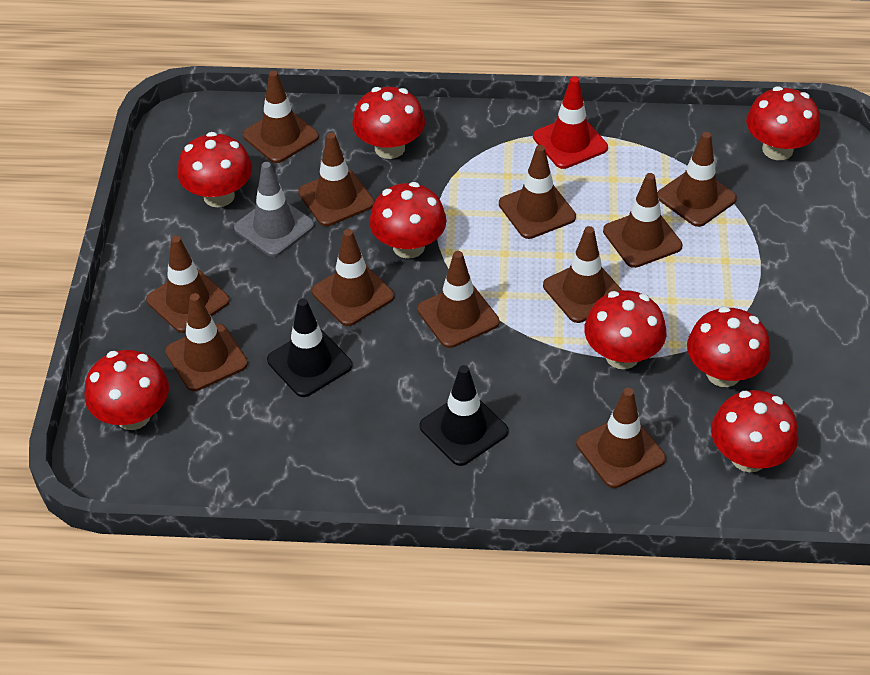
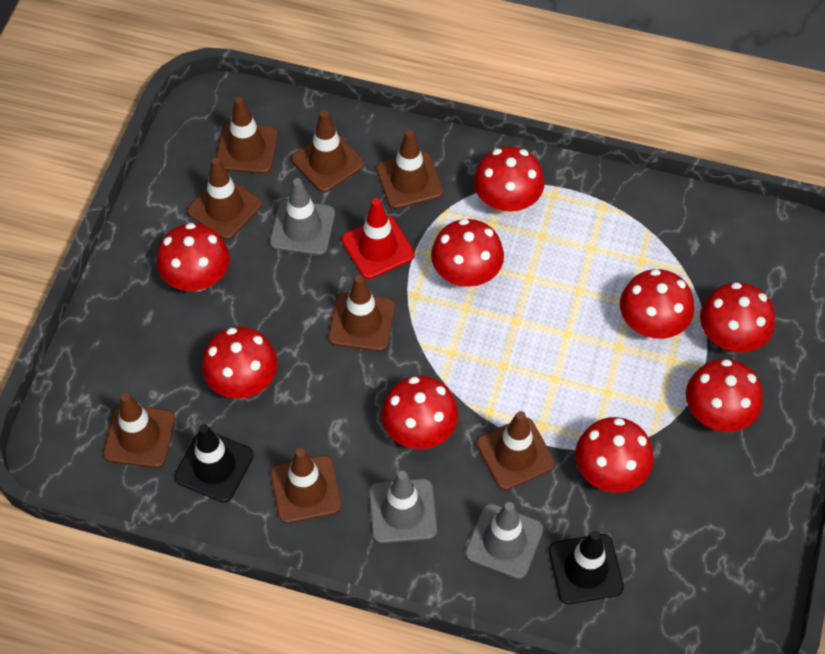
brown traffic cone: [146,236,230,333] [165,293,248,391] [243,70,319,163] [298,133,374,226] [312,229,394,326] [417,251,499,348] [499,145,576,239] [543,226,622,323] [576,388,666,488] [603,173,682,268] [657,132,737,227] = 11 -> [103,393,175,468] [187,158,262,240] [216,97,278,174] [270,448,342,523] [291,110,364,192] [328,275,395,351] [376,129,443,209] [476,411,555,490] = 8
grey traffic cone: [234,162,314,257] = 1 -> [270,178,335,255] [369,471,437,543] [465,502,544,579] = 3
red mushroom: [85,350,169,430] [177,132,252,207] [352,87,425,159] [369,182,446,259] [584,290,666,369] [687,306,771,387] [711,390,798,472] [746,86,820,160] = 8 -> [156,223,230,291] [202,327,278,398] [381,376,458,449] [431,219,504,287] [474,146,545,214] [575,417,654,493] [620,269,694,339] [686,359,763,432] [700,282,775,352] = 9

